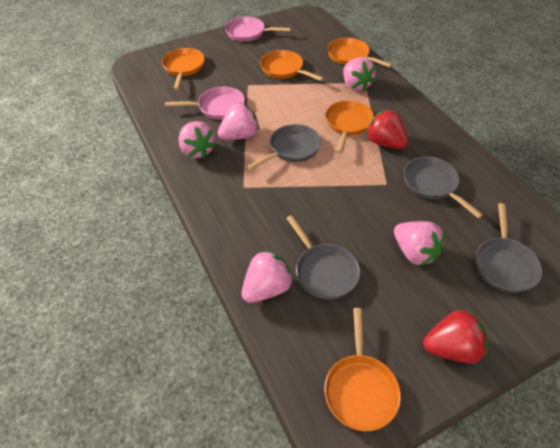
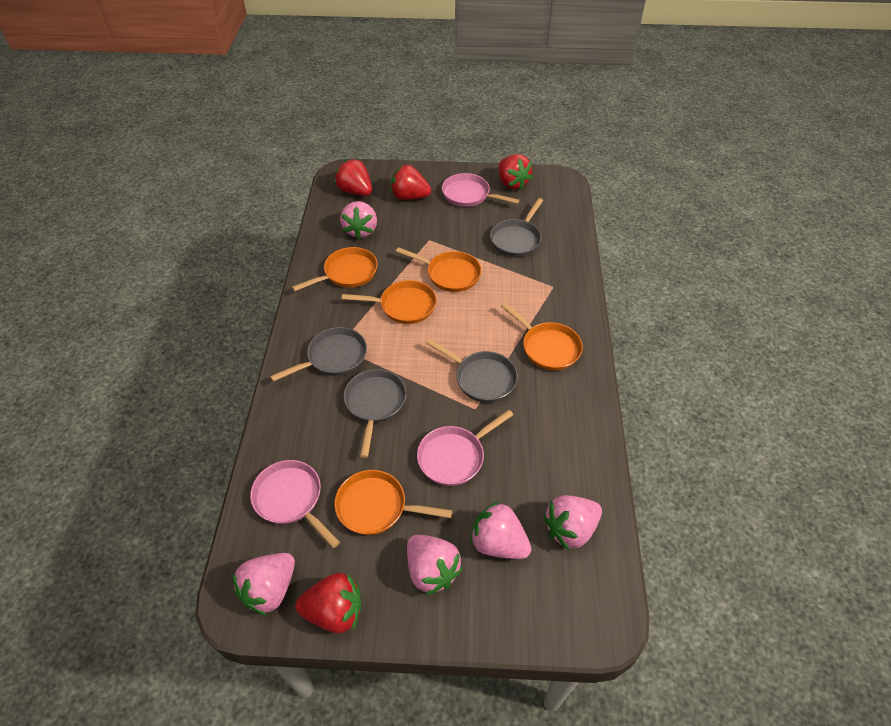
pink pan: [165,87,245,120] [225,17,291,42] = 2 -> [250,460,340,548] [417,410,513,486] [442,173,519,207] = 3
red strawberry: [366,109,408,149] [423,309,488,363] = 2 -> [295,573,361,633] [335,159,372,196] [391,165,431,200] [498,154,533,190] = 4

